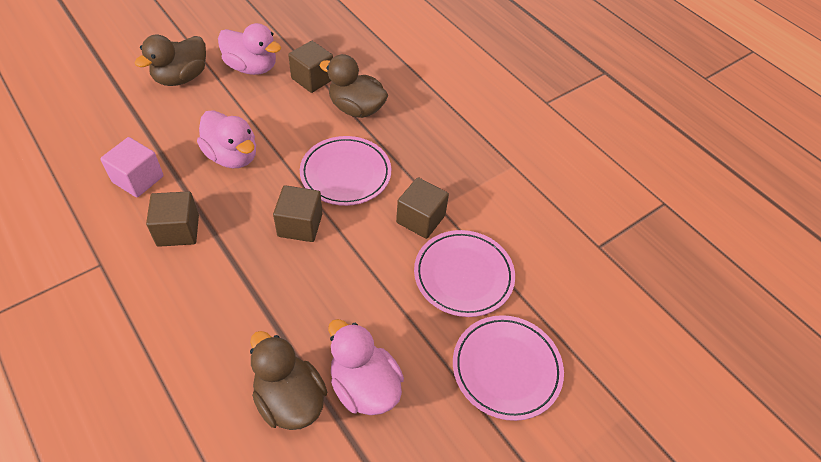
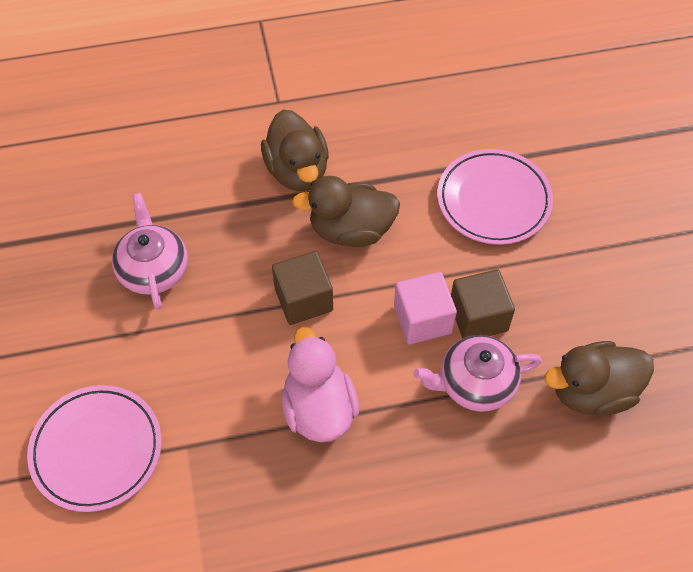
brown cube: [146,191,199,247] [273,185,322,242] [288,41,333,93] [396,177,449,239] = 4 -> [272,251,333,325] [451,269,515,339] = 2
pink duck: [197,110,256,168] [218,23,281,75] [328,319,404,415] = 3 -> [281,327,359,442] = 1
pink plate: [300,136,391,206] [414,230,515,317] [453,315,564,421] = 3 -> [27,385,162,512] [437,149,553,245] = 2
pink teapot: none = 0 -> [112,193,188,310] [413,335,542,412] = 2

